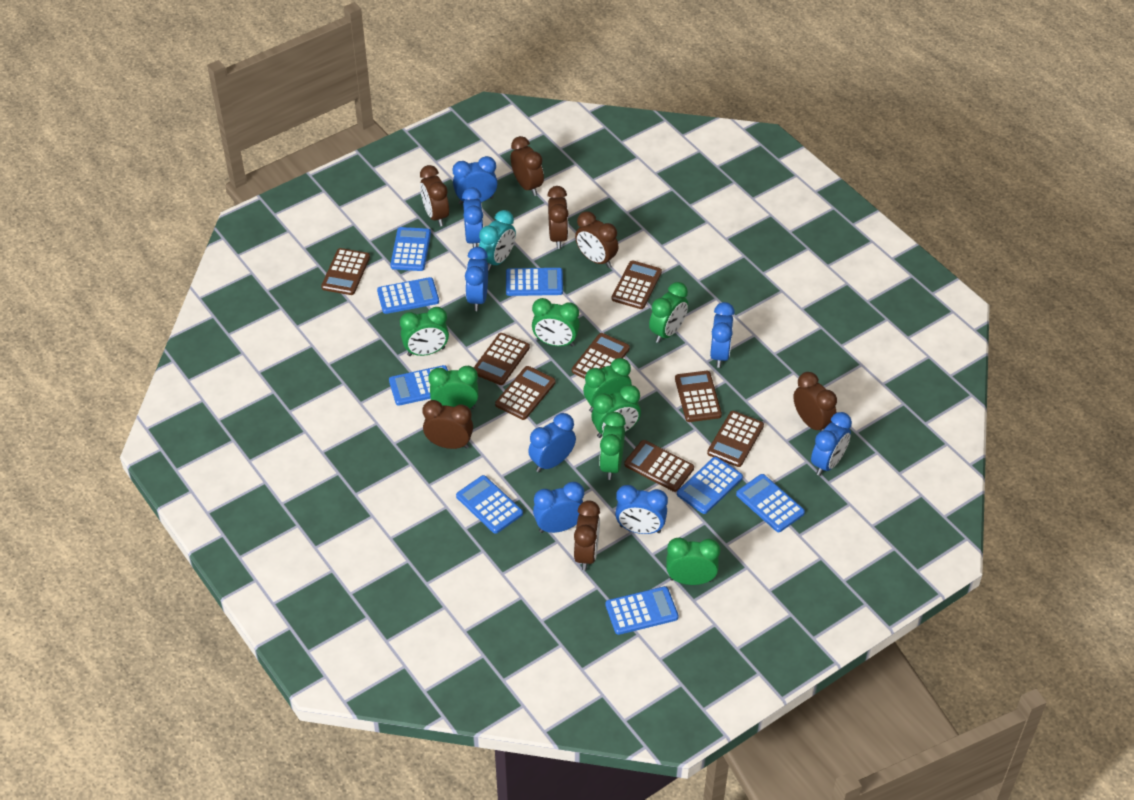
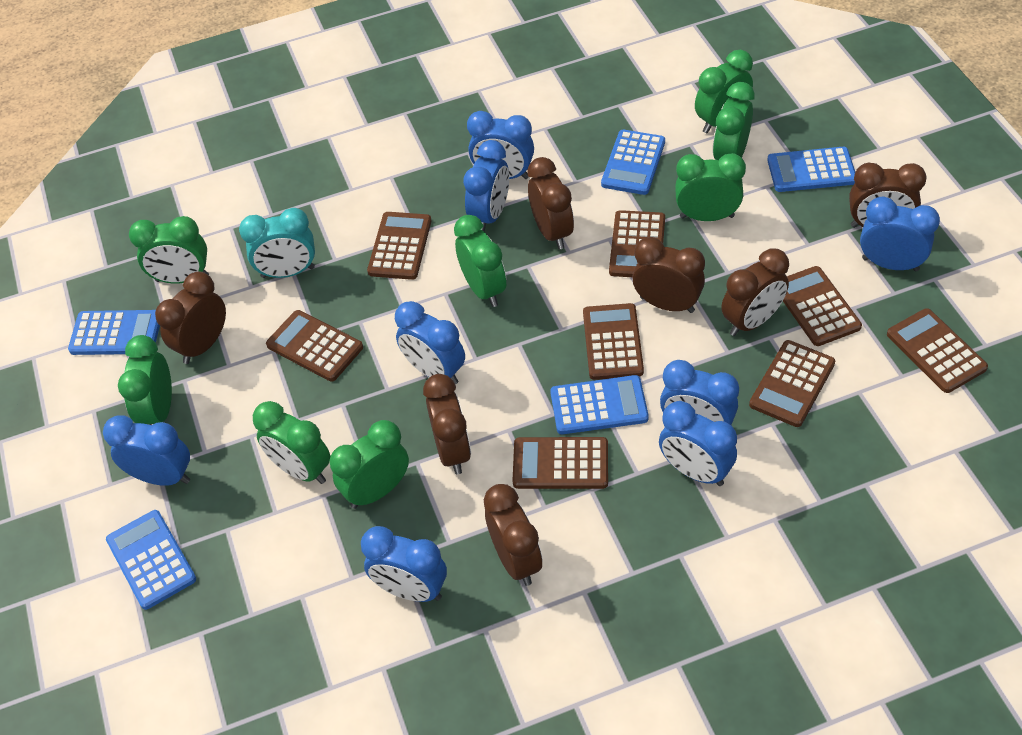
blue calculator: [377,277,439,314] [389,365,448,406] [390,227,431,271] [456,475,523,534] [506,268,563,296] [605,586,678,635] [677,457,743,514] [736,474,805,532] = 8 -> [68,310,160,355] [106,510,196,610] [550,375,649,434] [601,130,665,195] [767,147,855,192] = 5

